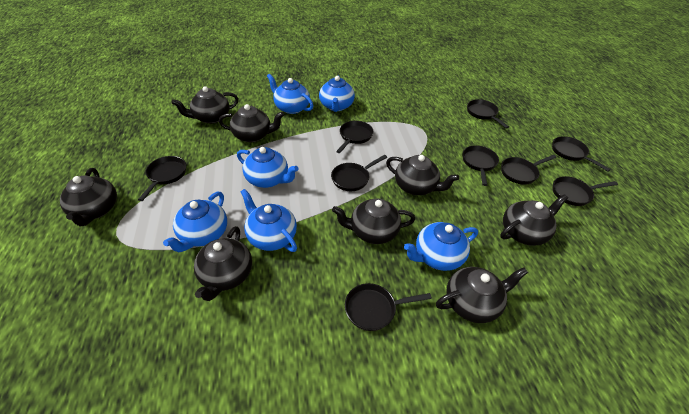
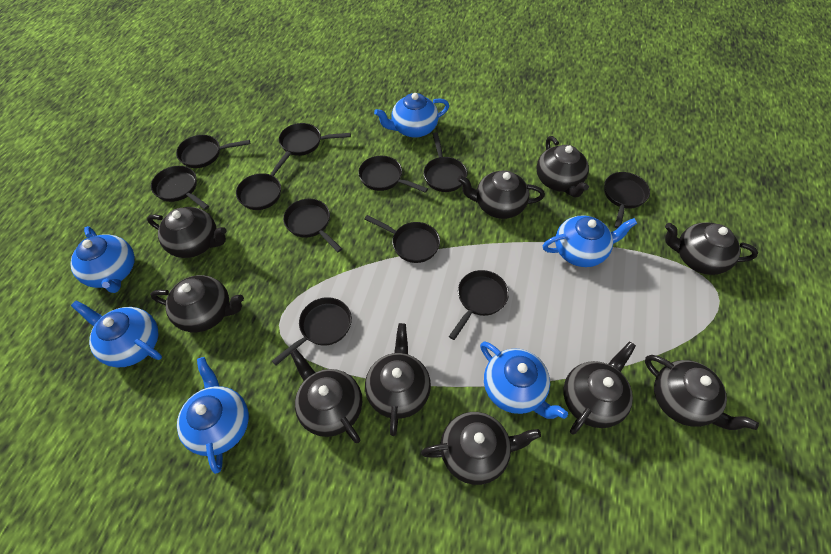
black pan: [138,156,186,201] [331,155,387,191] [336,121,373,153] [345,283,432,331] [463,145,499,186] [467,99,509,129] [501,155,556,185] [552,136,611,172] [552,176,618,206] = 9 -> [151,166,209,210] [176,135,250,168] [236,151,291,210] [272,297,352,365] [279,123,351,156] [283,199,342,252] [358,156,428,193] [365,215,440,263] [423,132,467,192] [449,270,509,340] [604,172,650,229] = 11
black teapot: [59,168,117,226] [171,86,239,124] [194,226,252,301] [219,104,284,142] [332,198,415,244] [386,155,459,195] [436,267,528,323] [500,194,568,246] = 8 -> [147,207,226,258] [150,275,244,332] [290,349,362,443] [365,323,431,436] [421,412,541,485] [458,170,545,219] [536,136,589,197] [563,341,636,435] [645,355,759,430] [665,222,758,275] = 10

